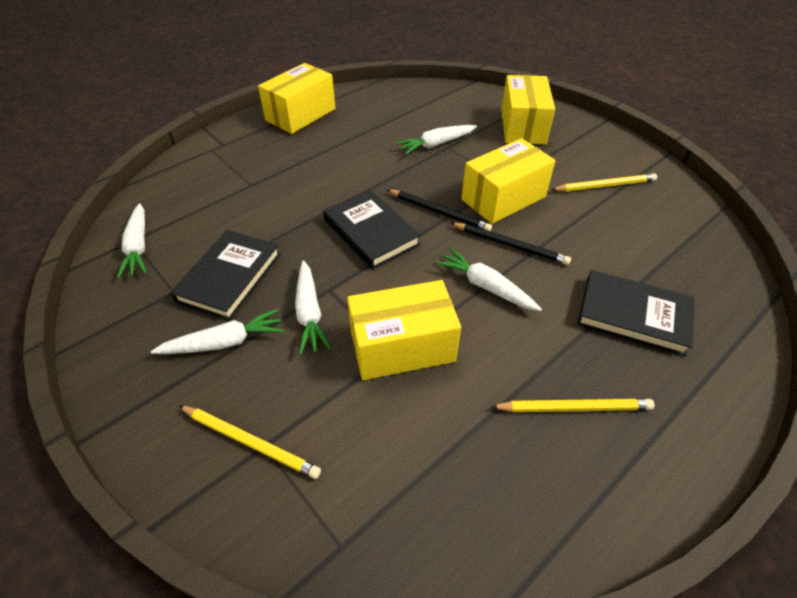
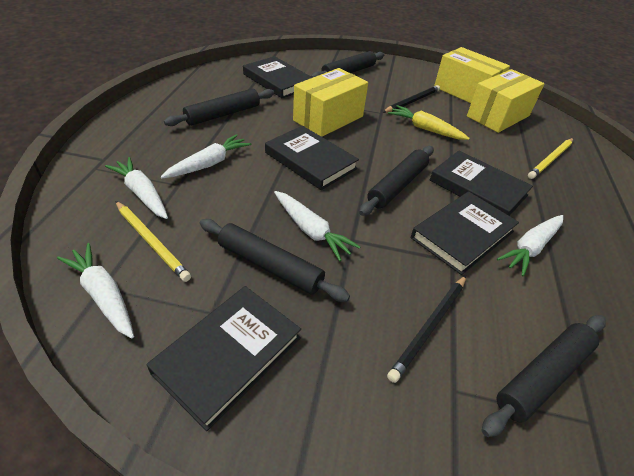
black book: [171,230,281,321] [323,190,421,269] [577,270,695,356] = 3 -> [146,286,301,431] [243,56,313,98] [265,126,359,190] [411,191,519,275] [430,151,533,216] = 5
black rolling pin: none = 0 -> [164,89,274,126] [200,219,350,302] [311,51,384,77] [359,146,434,216] [482,315,606,437] = 5
yellow box: [258,63,335,134] [347,280,461,380] [461,138,556,224] [501,75,555,144] = 4 -> [293,68,368,137] [434,47,510,103] [467,69,545,133] = 3
yellow carrot: none = 0 -> [388,105,470,140] = 1
yellow pencil: [179,406,321,479] [491,399,654,412] [551,173,657,192] = 3 -> [115,201,191,282] [528,138,573,179] = 2

